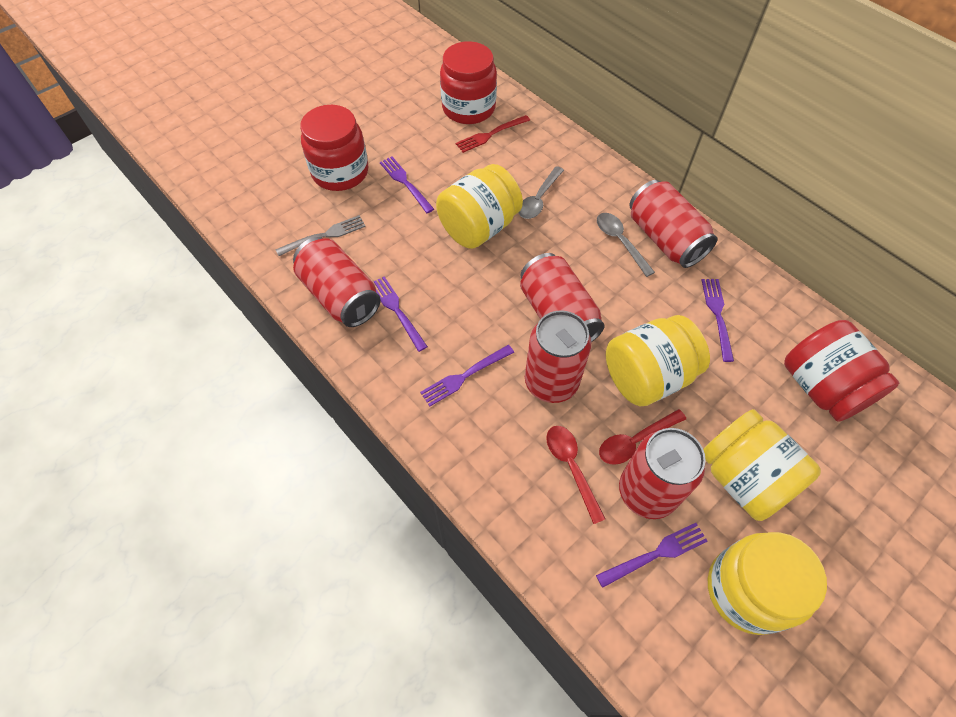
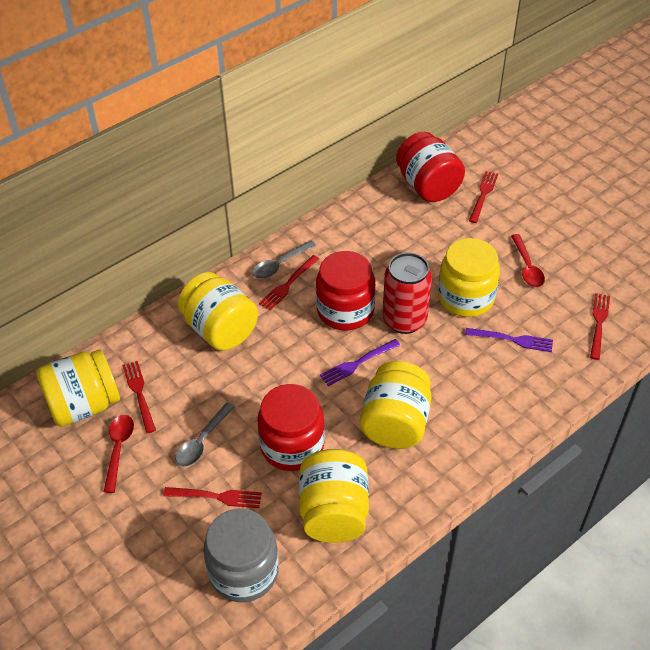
grey fork: [275,215,366,256] = 1 -> none = 0
grey jar: none = 0 -> [203,509,279,602] = 1
purple fork: [374,277,428,352] [380,157,434,213] [420,345,514,406] [596,523,707,588] [702,279,734,362] = 5 -> [320,339,400,386] [465,328,553,352] = 2
red can: [293,237,381,327] [520,253,605,342] [525,310,591,403] [619,428,706,519] [629,180,718,268] = 5 -> [383,253,432,334] = 1
red fork: [456,115,530,153] = 1 -> [122,361,156,433] [163,487,262,508] [259,255,319,310] [469,171,498,223] [590,293,610,360] = 5
yellow jar: [436,164,523,249] [606,315,710,406] [703,409,821,521] [708,532,827,635] = 4 -> [36,349,120,427] [178,272,258,351] [299,449,369,543] [360,361,431,449] [438,238,500,317] = 5

